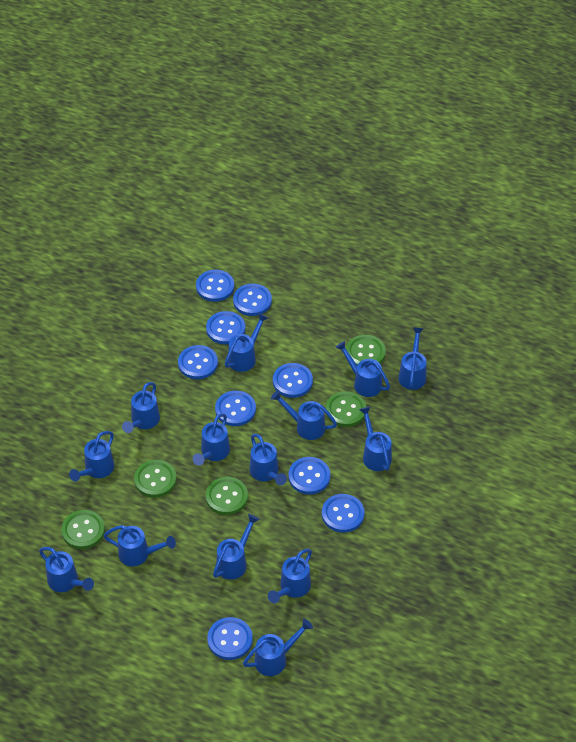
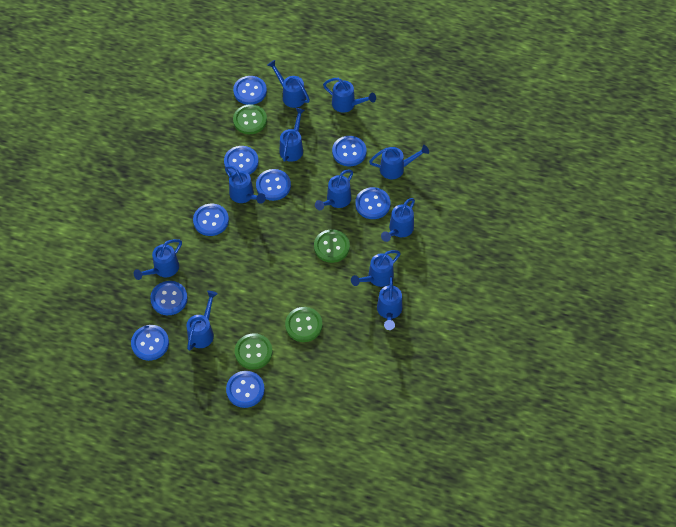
blue watering can: [39,547,94,592] [69,431,114,481] [103,525,176,566] [122,382,160,433] [193,413,230,465] [213,514,260,580] [225,313,268,372] [243,619,313,676] [249,434,287,485] [268,549,312,603] [271,390,337,440] [335,341,390,397] [359,407,392,471] [398,327,427,390] = 14 -> [134,239,182,280] [187,291,218,351] [225,166,266,204] [267,60,310,108] [280,108,305,162] [315,170,353,210] [323,78,376,113] [351,250,401,287] [369,145,429,179] [377,276,402,330] [381,198,415,242] = 11
green button: [61,510,105,549] [134,460,177,497] [206,477,248,515] [326,391,366,427] [346,335,386,365] = 5 -> [233,104,267,134] [235,333,272,370] [285,307,322,342] [314,229,350,263] = 4

